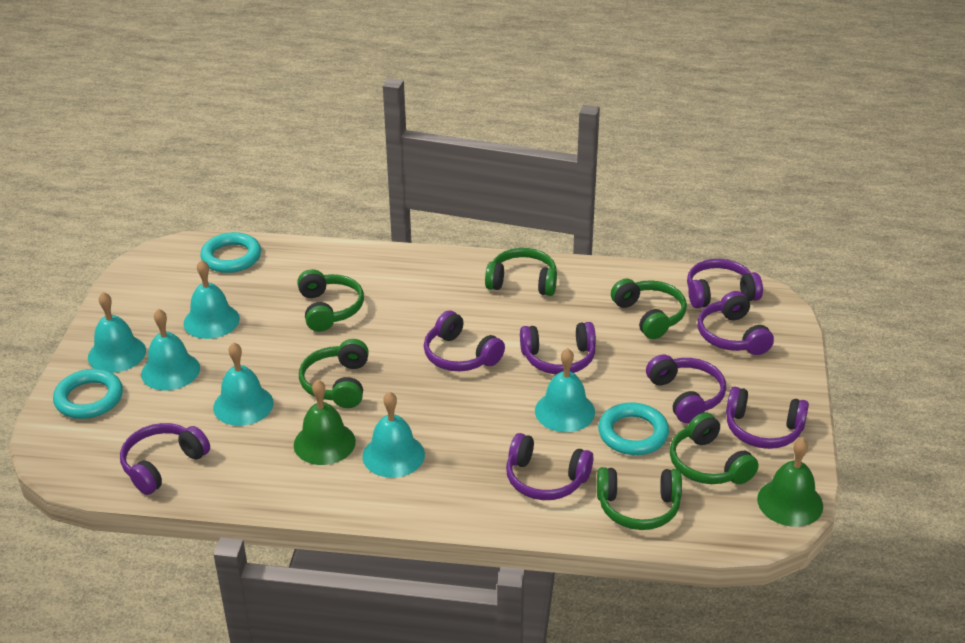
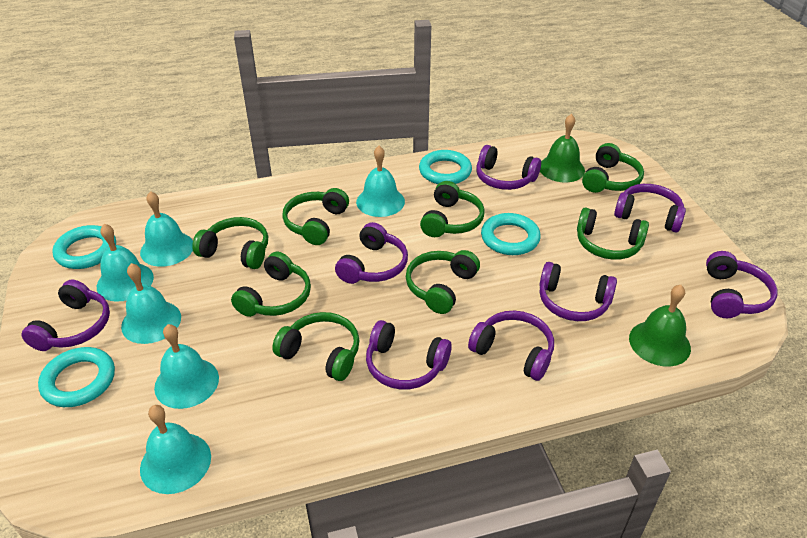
green headphones: [297,269,364,332] [299,339,369,408] [485,248,557,296] [597,467,682,530] [611,278,687,339] [670,412,759,484] = 6 -> [192,217,268,269] [231,252,311,317] [272,312,360,381] [282,188,349,245] [406,250,480,314] [420,181,485,237] [577,208,649,260] [582,143,644,193] = 8
turquoise ring: [53,369,123,419] [200,232,261,273] [598,403,669,455] = 3 -> [38,347,115,407] [52,225,116,269] [419,150,472,184] [481,213,541,255] = 4

